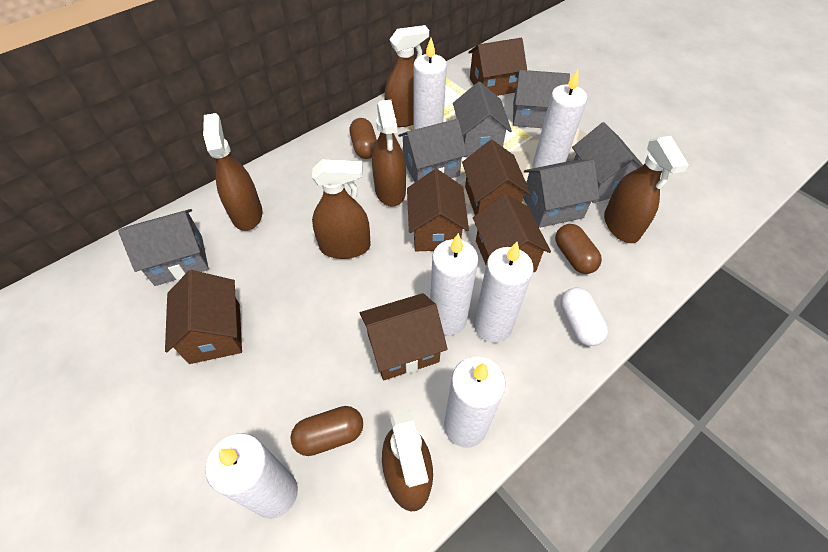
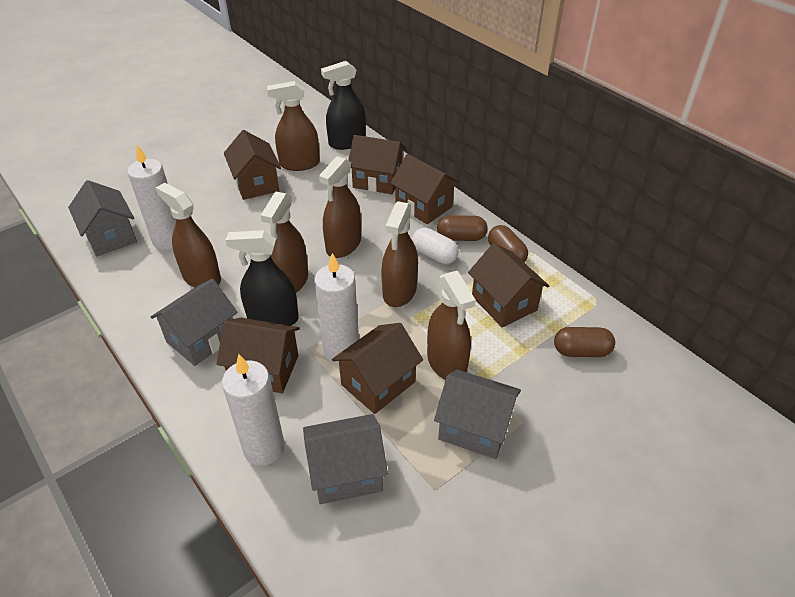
black spray bottle: none = 0 -> [226,230,299,326] [321,61,366,150] = 2
grey house: [118,209,209,286] [398,119,467,182] [453,82,512,157] [513,70,570,128] [523,160,600,228] [572,122,643,203] = 6 -> [68,180,137,256] [151,279,238,366] [303,414,388,504] [434,369,521,459] = 4
white candle: [205,433,298,519] [414,38,447,130] [430,233,478,335] [444,357,506,448] [474,242,534,343] [532,69,588,168] = 6 -> [127,145,176,250] [222,354,285,466] [314,253,359,364] = 3

